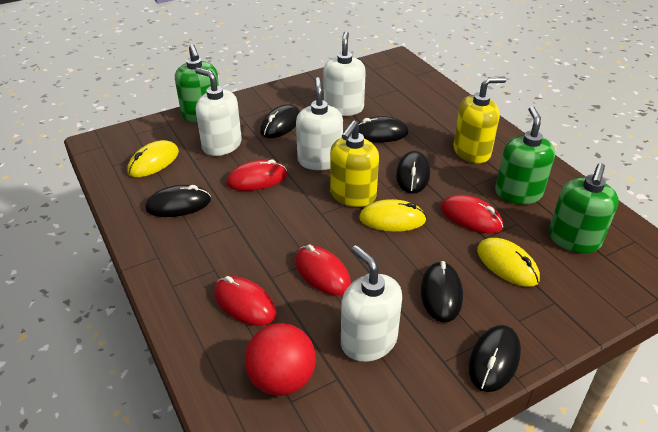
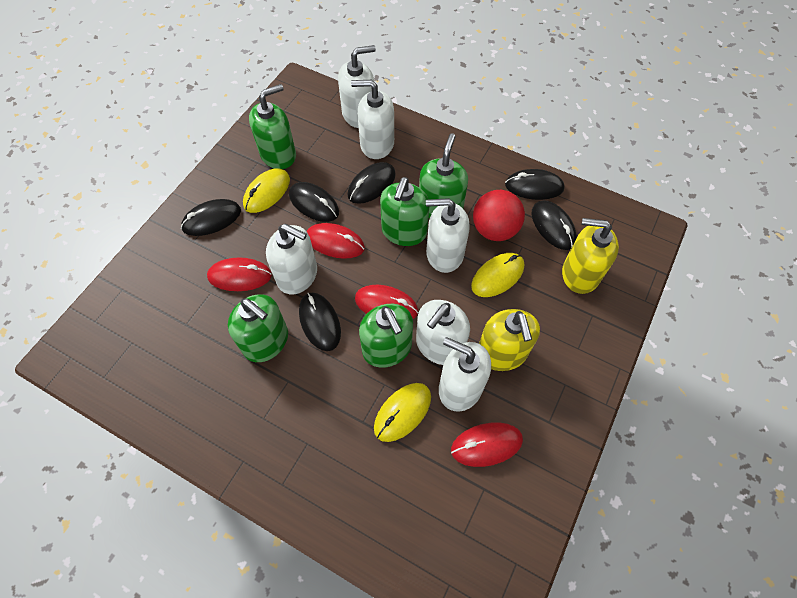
green soap dispenser: [175,44,219,122] [495,106,555,204] [549,163,619,253] = 3 -> [228,294,288,362] [249,84,296,169] [359,304,413,368] [380,177,429,246] [419,133,468,219] = 5
white soap dispenser: [195,68,242,156] [296,77,343,170] [324,31,366,116] [341,245,402,362] = 4 -> [266,224,317,294] [338,45,376,128] [351,80,394,159] [416,300,470,365] [426,198,470,273] [439,337,491,412] = 6

